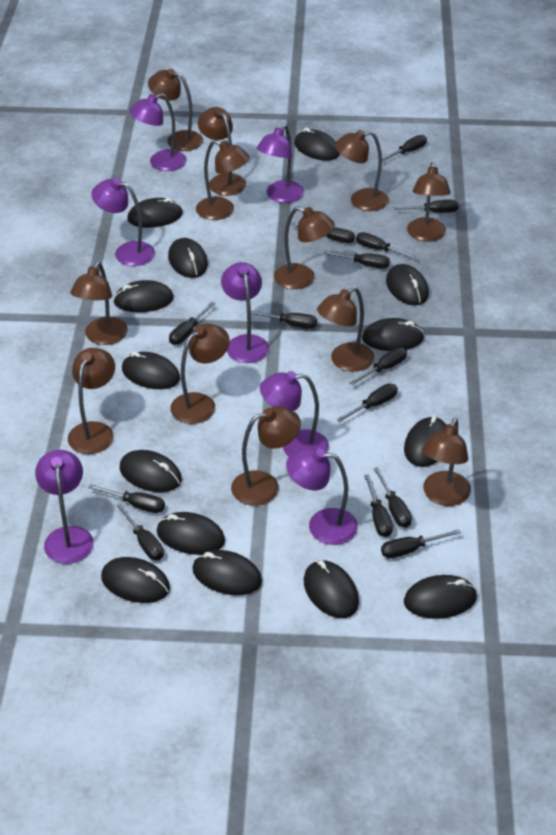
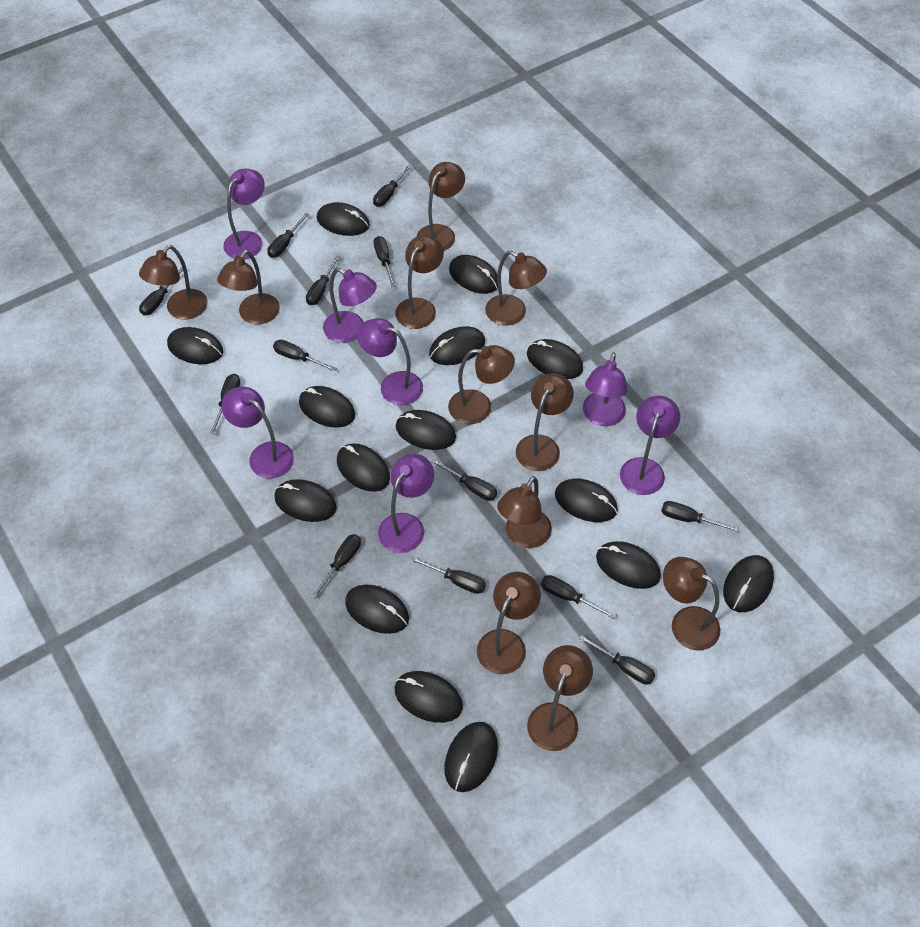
black mouse: [101,557,170,603] [113,280,174,312] [120,450,182,492] [122,352,180,389] [127,198,183,228] [157,512,225,555] [168,238,208,278] [192,550,262,595] [294,127,340,161] [304,560,359,618] [362,318,424,351] [386,264,429,306] [404,416,446,467] [404,575,477,619] = 14 -> [167,327,224,364] [274,479,337,522] [299,386,355,428] [317,202,370,236] [337,443,390,492] [345,585,409,634] [394,671,463,723] [396,410,456,450] [429,326,485,365] [444,722,498,792] [449,255,498,294] [527,339,583,379] [555,479,618,522] [596,541,661,589] [723,555,774,612] = 15
black screwdriver: [88,484,165,513] [116,503,164,560] [169,302,215,345] [251,311,317,329] [291,222,355,243] [322,251,390,269] [337,384,398,422] [349,347,407,385] [356,232,418,259] [364,474,393,537] [373,467,412,528] [381,529,461,558] [382,135,427,161] [394,200,459,213] = 14 -> [139,267,183,316] [210,374,240,434] [267,213,309,258] [273,340,337,372] [306,255,340,306] [311,534,361,599] [373,165,412,207] [374,236,395,287] [411,557,486,594] [431,459,497,501] [541,575,616,619] [579,635,655,685] [661,501,739,532] = 13
brown lamp: [68,348,115,454] [71,262,128,345] [148,69,203,151] [170,324,230,424] [196,140,250,220] [198,107,246,196] [231,406,301,506] [274,207,335,289] [317,287,374,372] [335,130,389,211] [407,162,451,242] [422,418,471,506] = 12 -> [139,245,208,320] [217,250,280,324] [395,235,444,329] [416,162,465,251] [448,345,515,424] [477,572,541,674] [485,251,547,326] [497,476,552,548] [516,373,574,471] [527,645,593,751] [663,557,720,650] = 11

